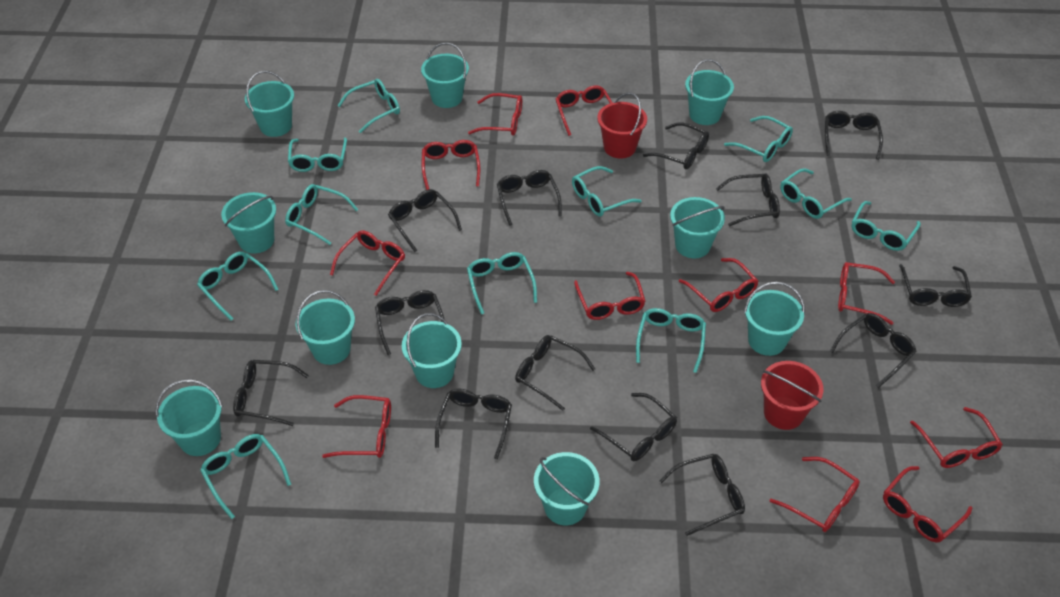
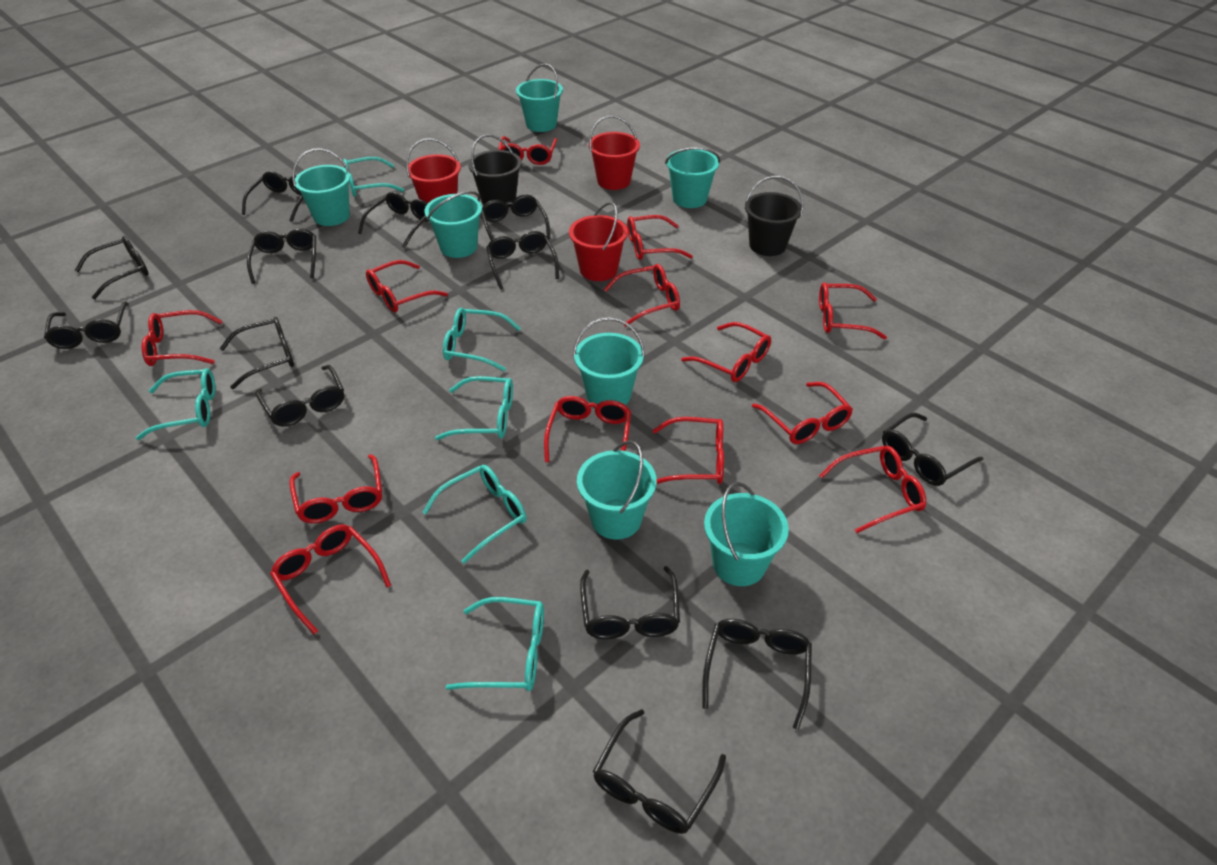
black bucket: none = 0 -> [468,134,522,208] [745,176,804,256] = 2
red bucket: [597,93,647,158] [761,361,824,430] = 2 -> [406,138,461,203] [569,202,628,281] [588,115,640,190] = 3
red glasses: [322,395,391,458] [330,230,405,296] [422,140,480,190] [468,93,522,136] [556,85,612,136] [574,272,646,320] [679,258,758,312] [770,457,860,532] [838,262,895,325] [883,466,972,543] [910,407,1003,468] = 11 -> [142,310,223,366] [270,525,392,634] [289,454,382,523] [366,260,448,313] [498,136,557,165] [544,396,631,462] [603,264,680,327] [627,215,693,260] [652,417,724,484] [681,322,771,382] [752,382,853,444] [819,282,887,340] [819,446,926,533] = 13
turquoise bucket: [155,379,223,456] [221,192,276,254] [245,71,294,137] [296,290,355,365] [402,313,462,388] [421,42,469,108] [534,452,600,526] [670,197,725,258] [685,59,734,125] [744,282,805,356] = 10 -> [292,148,350,226] [425,191,482,258] [516,64,563,132] [573,317,645,405] [577,440,657,540] [665,147,720,208] [704,482,789,586] = 7
turquoise glasses: [197,251,279,320] [200,434,291,519] [285,184,358,245] [288,137,347,172] [337,79,400,133] [467,252,537,314] [572,166,642,216] [636,308,706,373] [724,116,793,162] [780,168,852,219] [852,201,921,251] = 11 -> [136,368,215,440] [343,157,404,197] [422,465,527,564] [435,376,513,440] [443,308,521,371] [446,597,544,691] = 6

